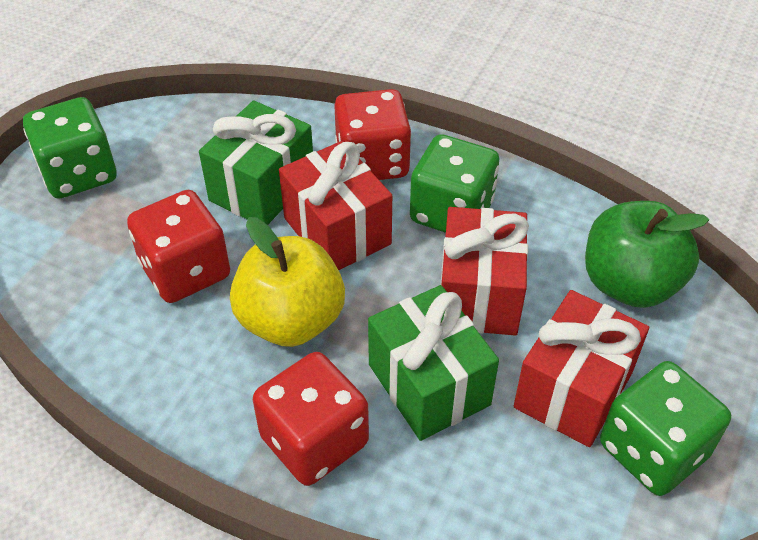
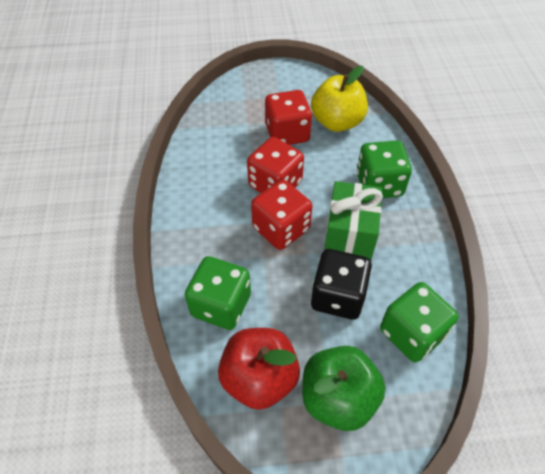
black dice: none = 0 -> [311,249,372,320] = 1
green gift: [199,100,313,225] [368,285,499,441] = 2 -> [324,181,383,260] = 1
red apple: none = 0 -> [218,328,300,410] = 1
red gift: [279,141,392,270] [440,207,529,335] [514,290,649,447] = 3 -> none = 0

